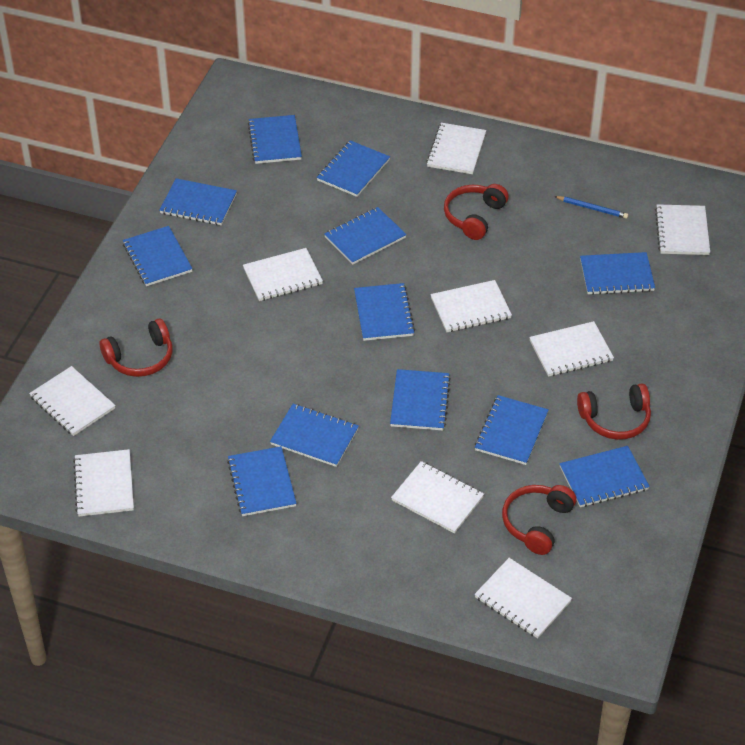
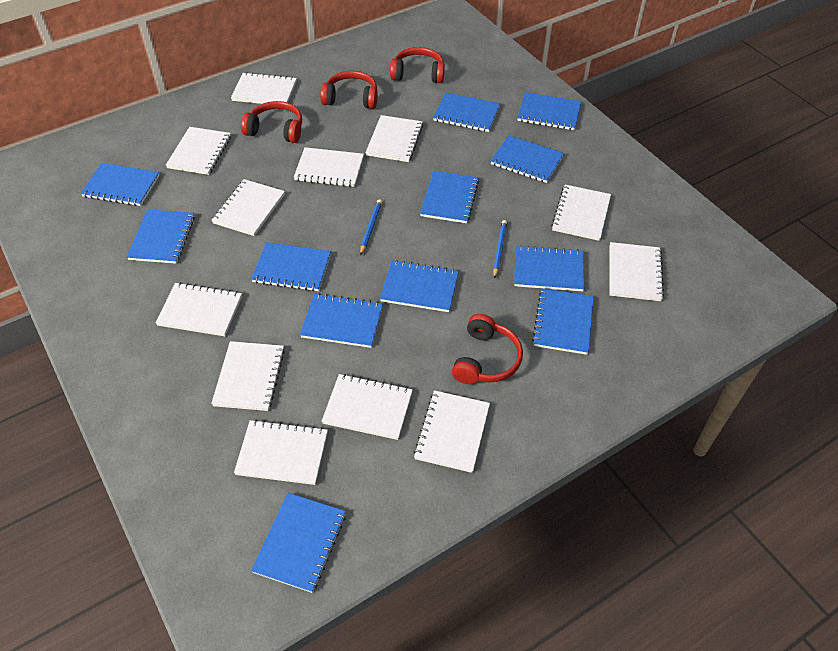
blue pencil: [554,196,628,219] = 1 -> [360,199,382,255] [493,220,507,279] = 2
white notebook: [29,366,116,436] [73,449,134,517] [243,248,323,301] [391,461,484,533] [426,123,486,174] [430,280,512,332] [475,558,572,638] [529,321,614,377] [655,204,710,255] = 9 -> [155,282,242,336] [166,127,231,175] [211,179,285,236] [211,341,285,411] [231,72,297,104] [234,420,328,485] [294,147,364,187] [322,374,413,440] [365,115,423,162] [414,390,490,473] [551,185,611,241] [609,242,664,301] = 12

